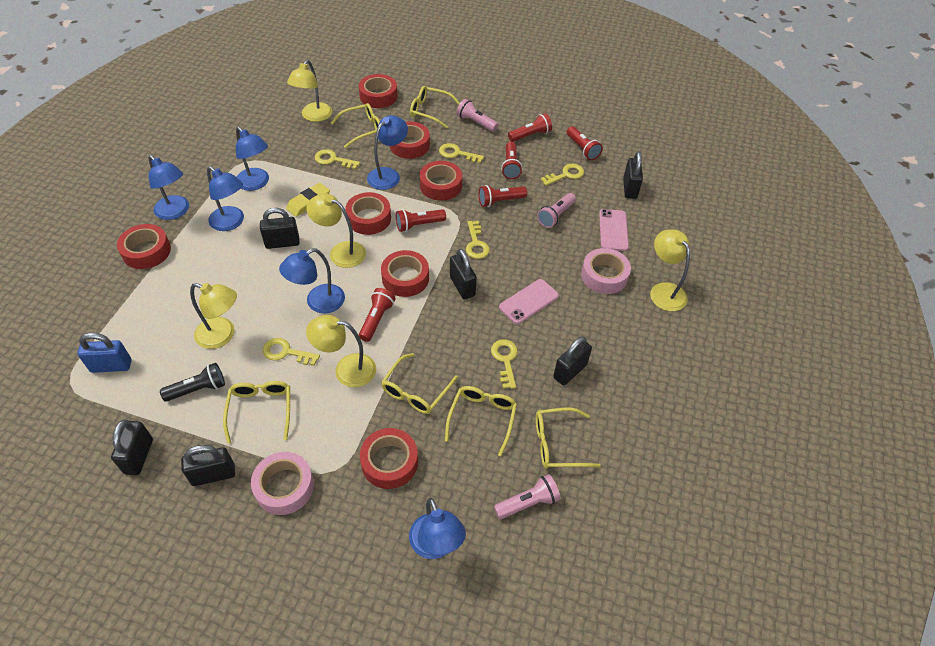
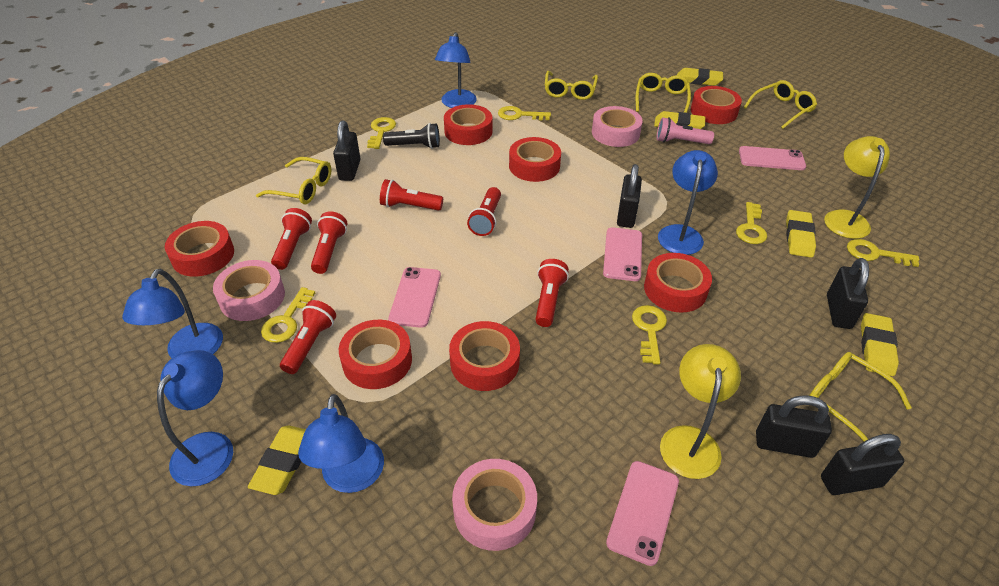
black padlock: [111,419,153,475] [181,445,235,486] [260,208,300,249] [450,249,477,299] [553,336,592,385] [623,151,643,199] = 6 -> [333,120,361,181] [617,164,642,228] [756,395,832,458] [821,434,904,495] [827,258,869,329] = 5
blue lamp: [148,155,189,220] [207,166,244,231] [236,127,269,191] [279,248,345,313] [367,115,408,190] [409,498,466,559] = 6 -> [122,269,223,358] [157,350,233,486] [298,394,384,493] [435,32,477,108] [658,150,718,255] = 5
blue padlock: [77,333,132,373] = 1 -> none = 0
pink flashlight: [456,99,498,132] [494,474,561,519] [537,193,576,228] = 3 -> [656,117,714,144] = 1
pink phone: [499,279,559,324] [599,209,629,251] = 2 -> [388,267,441,328] [603,227,642,281] [606,461,679,566] [739,146,806,170] = 4
pink tape: [251,452,314,515] [581,248,631,294] = 2 -> [213,260,285,321] [452,459,537,551] [592,106,643,147] = 3
yellow eraser: [286,183,330,217] = 1 -> [248,426,306,495] [654,111,705,129] [677,68,723,86] [786,210,816,258] [861,313,899,376] = 5
yellow glasses: [223,381,290,444] [331,103,380,148] [381,353,458,414] [410,86,460,128] [445,386,517,456] [536,408,601,469] = 6 -> [256,157,331,204] [545,71,598,100] [636,73,691,113] [744,80,817,129] [809,352,912,442] = 5
yellow lamp: [190,283,237,349] [287,60,332,122] [306,315,376,388] [307,193,366,268] [650,229,690,311] = 5 -> [660,344,741,479] [824,136,890,239] = 2

